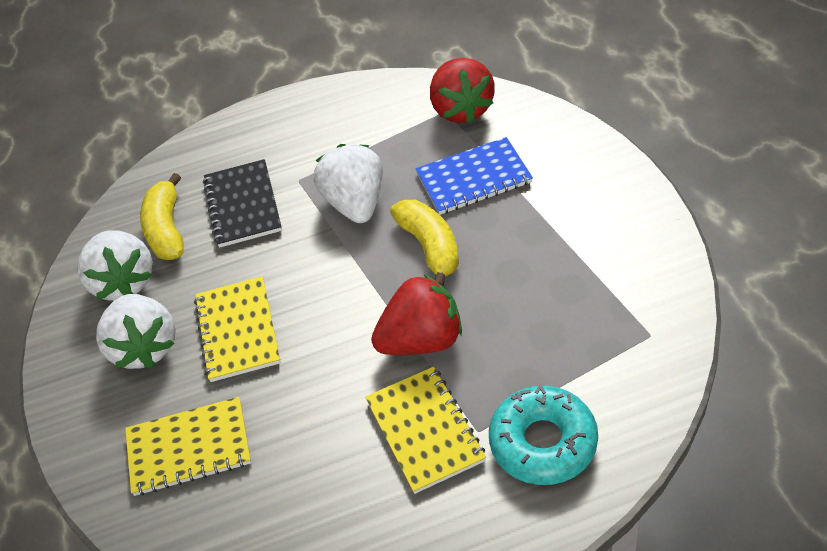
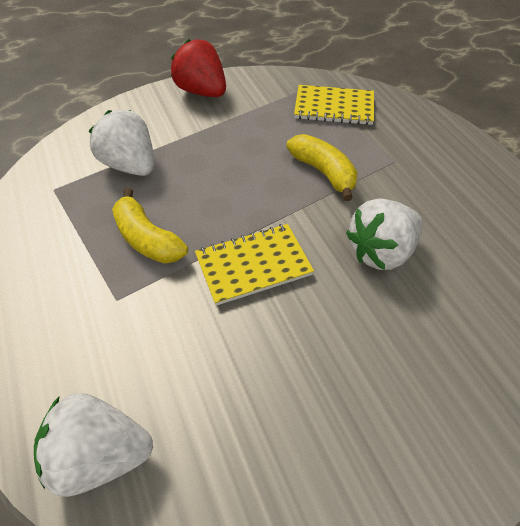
black notebook: [203,159,282,248] = 1 -> none = 0
blue notebook: [415,137,533,215] = 1 -> none = 0
red strawberry: [371,274,462,355] [430,58,495,124] = 2 -> [171,39,226,97] = 1
turquoise donut: [489,385,598,485] = 1 -> none = 0
yellow notebook: [125,397,251,496] [194,276,281,382] [365,366,486,494] = 3 -> [195,224,314,306] [294,85,374,125] = 2

